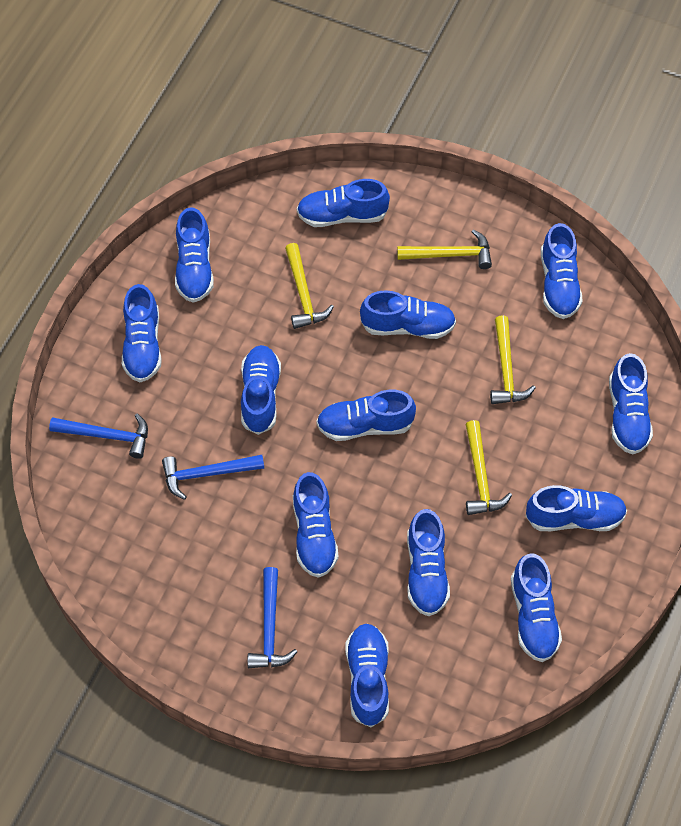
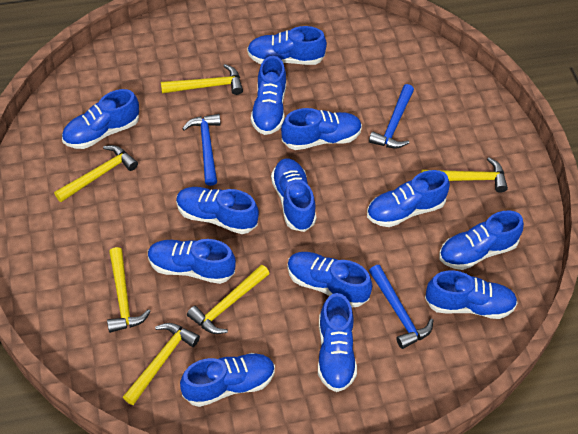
yellow hammer: [285,243,334,329] [397,229,492,269] [466,420,512,515] [490,316,536,404] = 4 -> [54,145,138,202] [107,247,151,333] [123,323,200,405] [161,64,243,95] [187,265,270,334] [421,157,508,193] = 6

